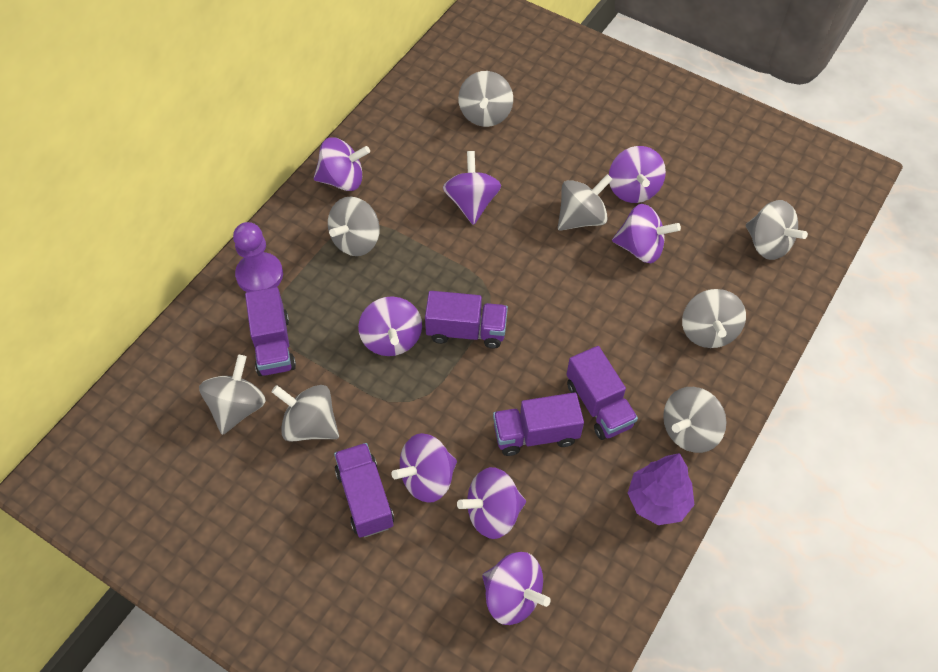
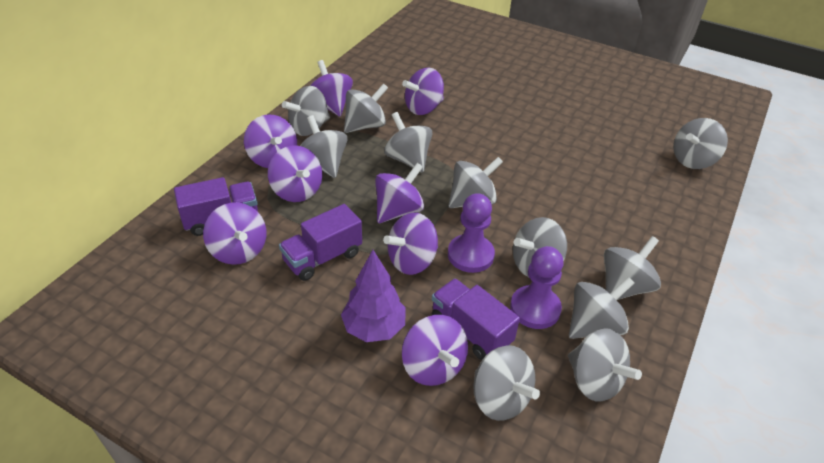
grey spinning top: [199,355,266,435] [271,385,339,442] [328,197,380,256] [458,71,513,127] [558,174,613,231] [663,387,727,453] [682,289,746,348] [746,200,808,260] = 8 -> [282,86,330,136] [300,115,348,178] [344,83,388,133] [384,112,433,173] [448,157,503,208] [473,345,540,421] [513,217,567,277] [568,328,642,401] [569,277,635,339] [604,236,661,300] [673,118,728,169] = 11
purple pawn: [233,222,283,292] = 1 -> [448,193,495,273] [510,246,564,329] = 2
purple truck: [245,287,296,376] [334,443,394,537] [425,291,508,349] [493,392,584,456] [567,346,638,440] = 5 -> [174,177,258,236] [279,204,362,281] [431,278,520,360] = 3

